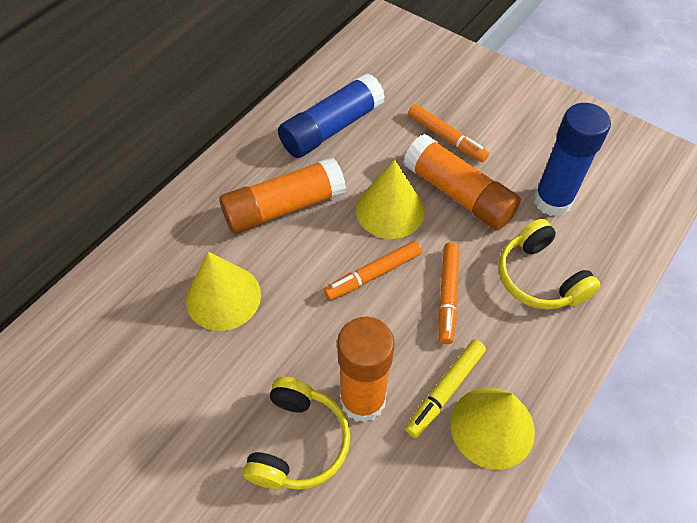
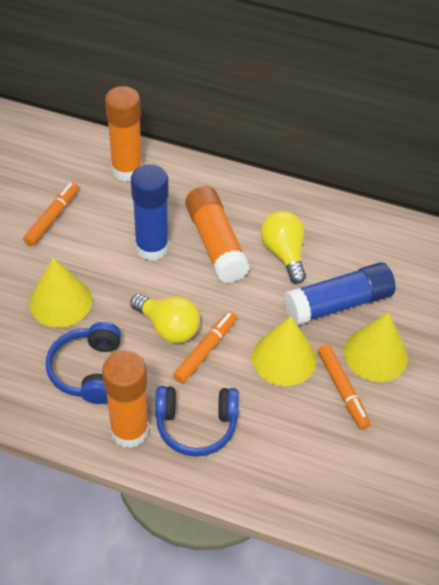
blue headphones: none = 0 -> [46,322,121,404] [155,386,239,457] = 2
yellow headphones: [243,377,351,490] [498,219,600,310] = 2 -> none = 0
yellow light bulb: none = 0 -> [130,294,200,343] [261,211,306,284] = 2
yellow marker: [405,340,486,438] = 1 -> none = 0

